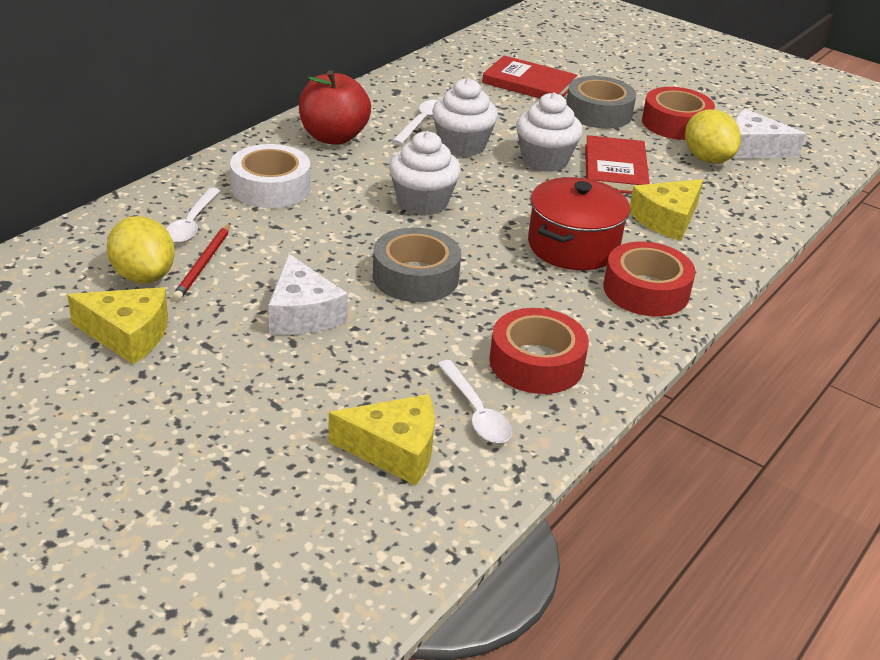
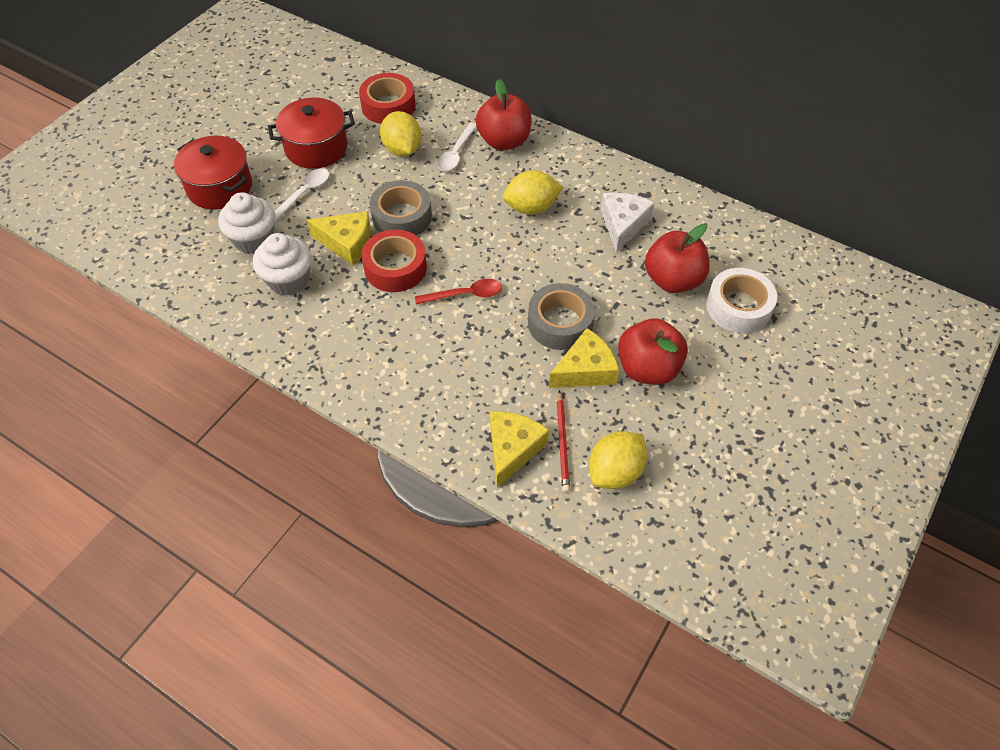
red apple: [299,70,371,145] = 1 -> [476,79,532,150] [618,318,688,385] [645,224,710,293] = 3
red book: [482,56,577,99] [585,135,650,194] = 2 -> none = 0
red pot: [528,177,630,270] = 1 -> [174,136,252,210] [268,98,355,169] = 2
red spoon: none = 0 -> [415,279,502,305] = 1
red tape: [489,308,589,394] [603,242,696,316] [642,87,715,140] = 3 -> [359,73,416,124] [362,230,427,292] = 2
white cheese: [268,254,348,335] [733,109,806,159] = 2 -> [601,192,655,253] = 1
white cupcake: [389,131,461,216] [432,78,498,157] [516,93,583,172] = 3 -> [218,192,275,254] [253,233,312,295] = 2
white spoon: [166,187,220,243] [392,100,438,144] [437,360,512,443] = 3 -> [275,168,329,221] [437,123,476,171] = 2
yellow lemon: [107,216,175,284] [685,109,741,163] = 2 -> [380,111,422,157] [503,170,563,214] [589,431,647,489] = 3

